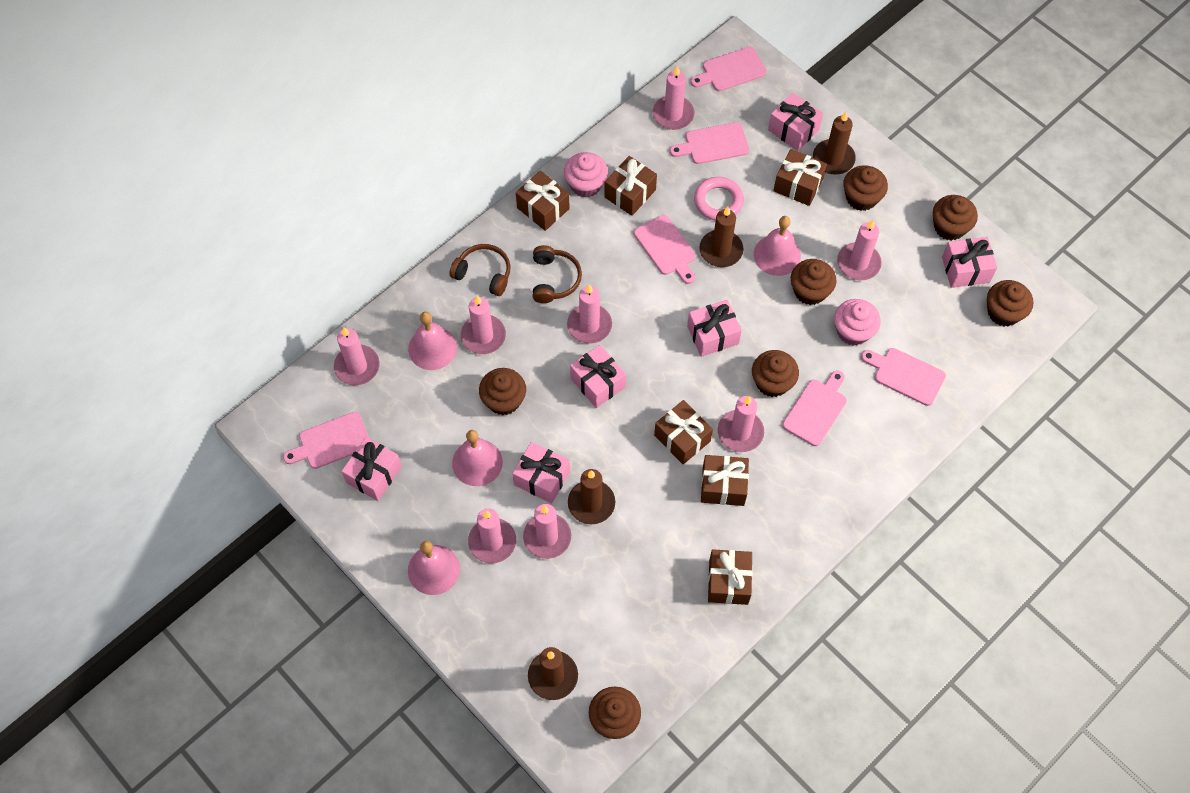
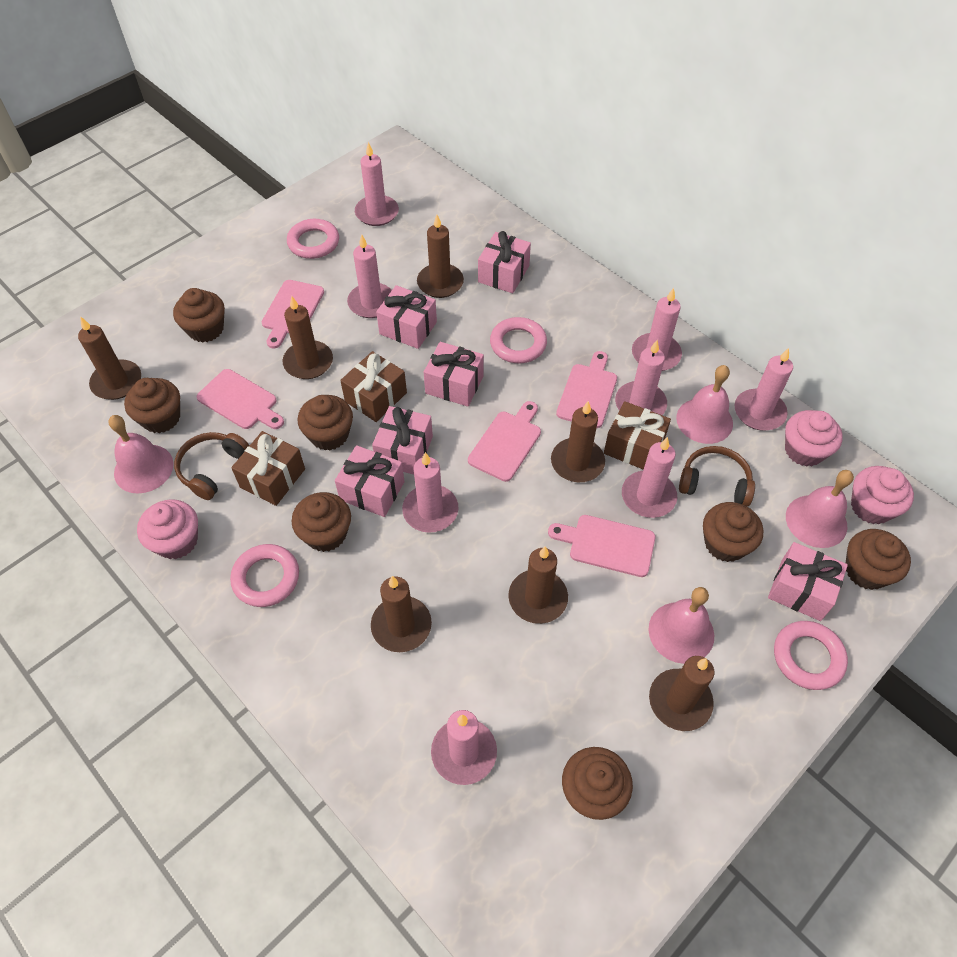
brown candle: [528,647,578,700] [568,469,616,524] [699,207,744,267] [813,112,856,174] = 4 -> [78,316,141,400] [283,296,333,379] [371,576,432,652] [417,215,464,298] [508,546,568,624] [551,401,605,482] [649,656,714,731] = 7
brown gift: [516,171,570,231] [604,156,657,216] [654,400,713,464] [701,455,749,506] [708,549,753,605] [773,149,827,206] = 6 -> [231,431,305,506] [340,351,407,422] [604,401,671,470] = 3
pink cupcake: [564,152,608,198] [834,299,881,346] = 2 -> [137,499,198,559] [785,410,843,467] [851,466,914,524] = 3
pink cutting board: [283,412,369,469] [634,215,696,284] [670,122,749,164] [691,47,767,91] [782,371,847,446] [861,348,946,406] = 6 -> [197,369,284,429] [262,280,324,348] [468,401,541,482] [548,515,655,577] [556,351,617,428] = 5
pink ring: [694,177,744,221] = 1 -> [230,544,299,607] [287,219,339,259] [490,317,547,363] [774,621,848,690] = 4

